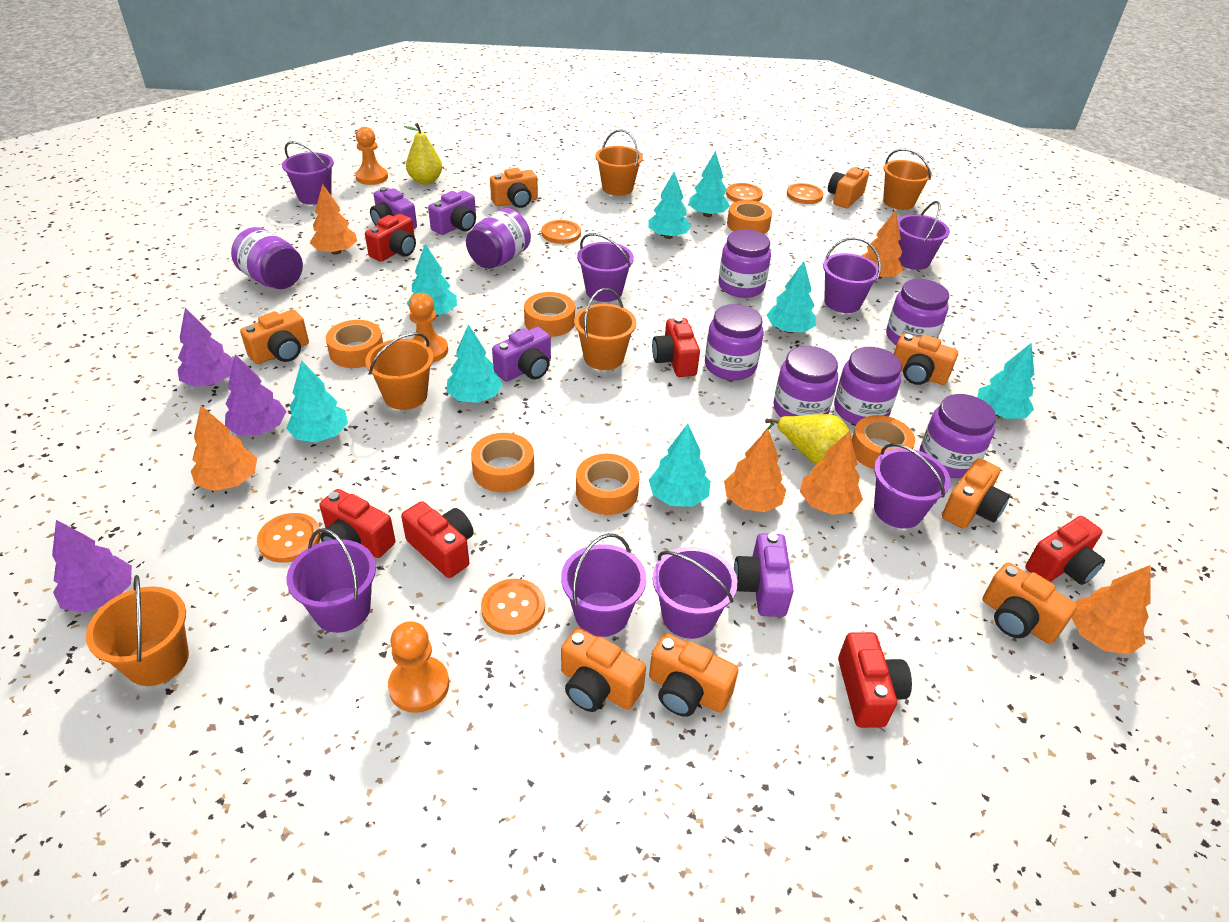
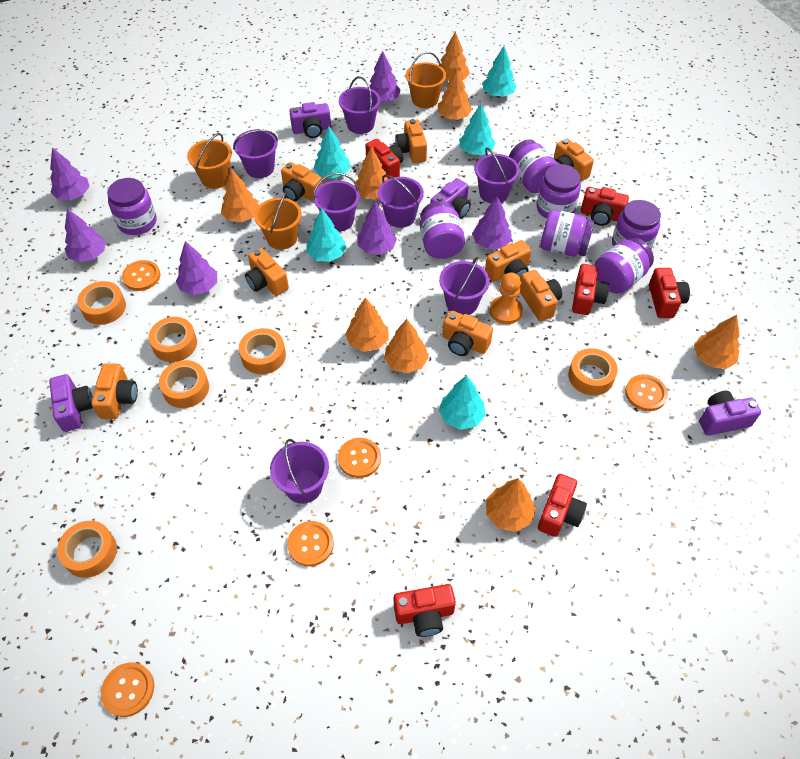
orange bucket: [86,575,189,686] [365,332,434,410] [574,288,636,370] [595,129,643,196] [883,149,932,210] = 5 -> [187,133,232,189] [254,191,302,250] [406,52,446,108] = 3
orange pawn: [355,127,388,185] [388,621,449,713] [409,293,448,363] = 3 -> [490,272,523,324] = 1
orange tree: [191,406,257,491] [310,184,357,255] [724,429,786,512] [800,432,863,515] [861,211,904,279] [1072,565,1150,654] = 6 -> [221,169,259,222] [345,297,388,352] [355,147,388,200] [384,319,429,373] [437,69,472,120] [441,31,470,81] [486,478,536,532] [694,315,740,369] = 8
purple bucket: [282,141,334,205] [287,528,376,633] [561,533,646,637] [577,233,634,302] [653,547,738,639] [823,237,881,313] [874,443,951,528] [898,201,950,270] = 8 -> [233,129,278,178] [270,439,329,504] [313,173,360,232] [339,76,380,134] [378,175,424,228] [439,257,489,315] [475,148,520,203] = 7
purple jar: [231,227,303,289] [466,208,531,269] [705,304,763,380] [719,229,771,298] [773,346,838,418] [834,347,902,425] [886,279,949,345] [920,394,996,478] = 8 -> [107,178,156,235] [420,201,465,259] [509,139,558,193] [537,164,581,219] [541,209,594,256] [594,237,654,294] [612,200,661,249] = 7
purple tree: [52,520,132,613] [178,308,234,387] [225,354,287,436] = 3 -> [50,148,90,200] [65,209,106,263] [176,241,217,295] [357,201,397,255] [367,51,401,102] [472,196,512,249] = 6
turquoise tree: [286,360,348,442] [407,244,457,317] [446,324,503,403] [648,172,691,239] [649,424,711,507] [688,151,730,217] [767,262,816,333] [977,343,1034,419] = 8 -> [306,208,346,262] [314,126,351,179] [439,375,485,430] [459,104,495,155] [483,46,517,97] = 5
yellow pear: [404,123,442,185] [763,414,851,464] = 2 -> none = 0

